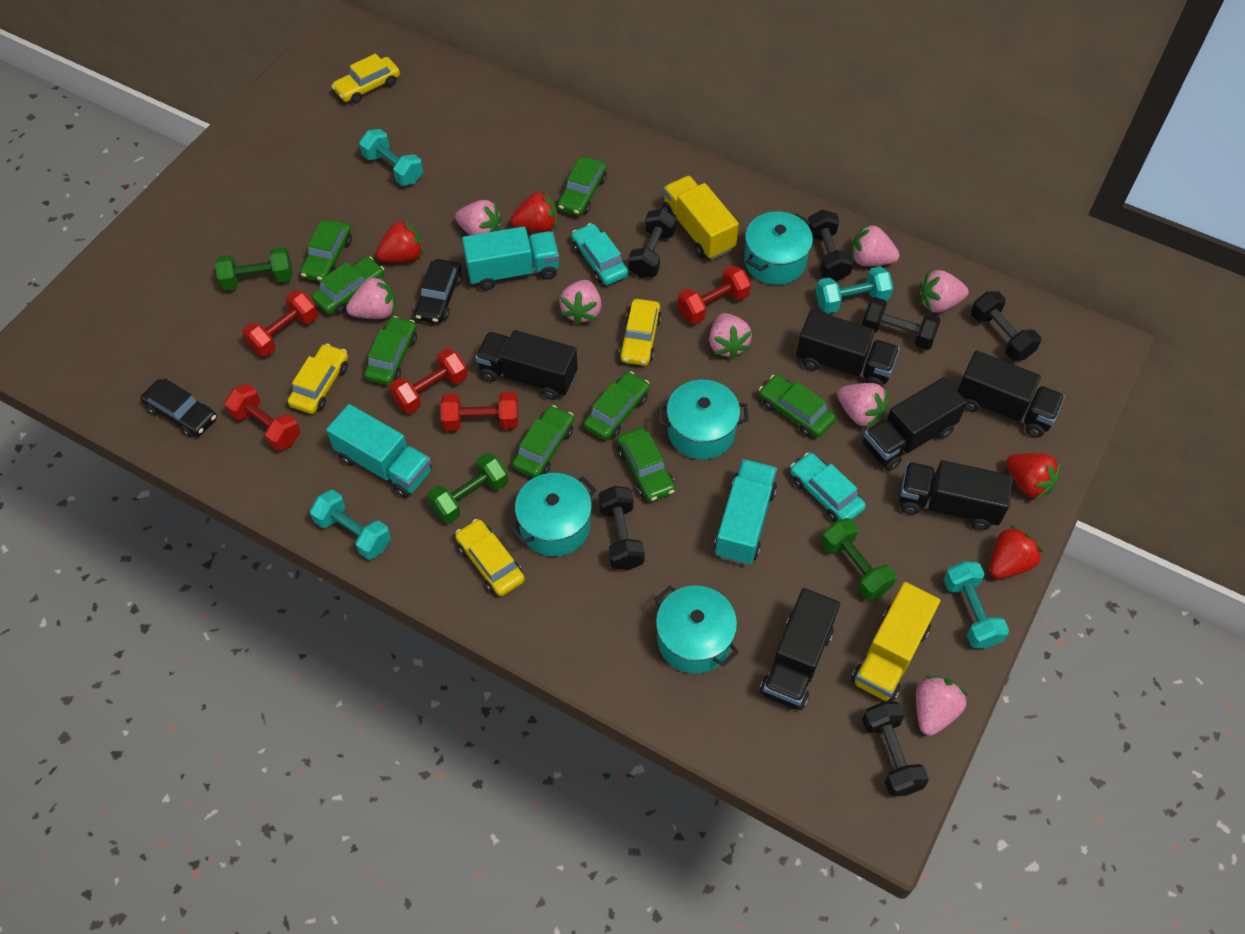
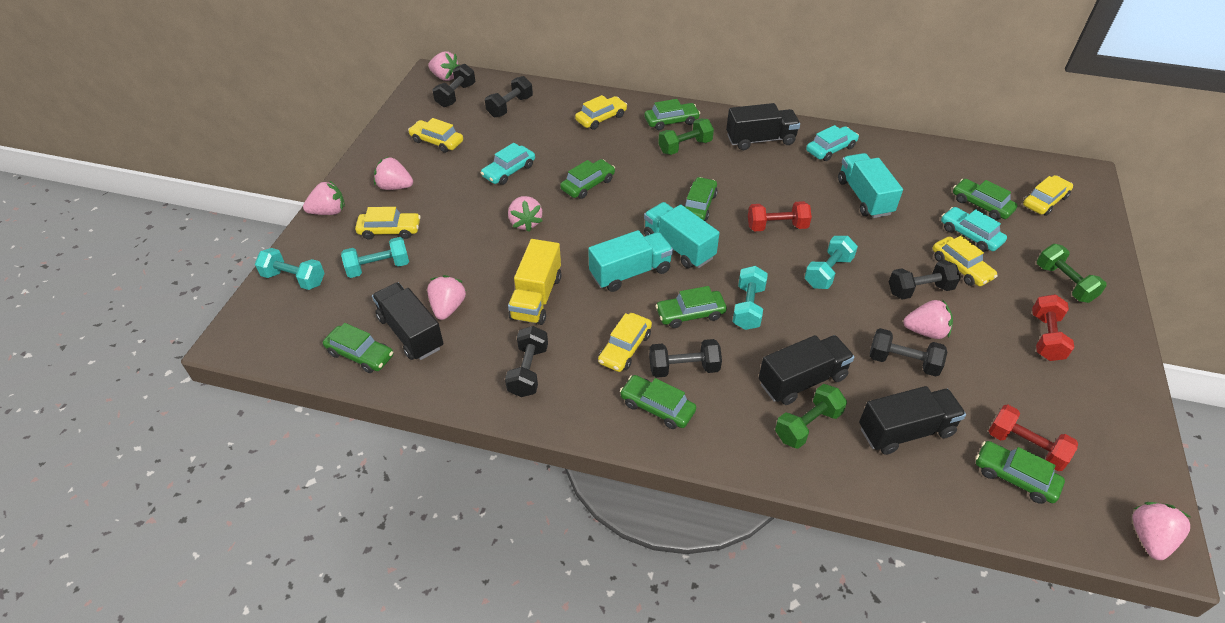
black car: [141,378,217,437] [414,259,462,324] = 2 -> none = 0
black truck: [475,330,578,400] [760,588,840,710] [796,310,900,387] [862,377,967,471] [899,460,1013,530] [958,350,1065,438] = 6 -> [372,282,443,360] [726,103,800,150] [759,335,854,405] [859,386,966,455] = 4
pink strawberry: [346,275,396,319] [455,200,502,235] [559,280,602,325] [709,313,752,360] [837,383,888,428] [851,224,900,266] [916,676,968,736] [919,270,969,313] = 8 -> [303,180,345,215] [374,156,413,190] [427,275,466,320] [428,52,459,81] [508,196,542,232] [903,299,953,339] [1132,502,1191,560] = 7
red dumbbell: [225,384,300,451] [242,290,318,357] [389,348,468,414] [440,392,519,431] [677,266,751,324] = 5 -> [748,201,812,231] [989,405,1078,471] [1032,294,1074,361] = 3
red strawberry: [376,219,424,262] [510,191,557,233] [989,525,1043,579] [1006,453,1061,500] = 4 -> none = 0
turquoise car: [571,223,628,285] [790,452,866,522] = 2 -> [481,143,535,185] [806,125,859,161] [941,207,1007,252] = 3
turquoise pot: [510,473,596,556] [655,585,739,674] [658,380,749,460] [744,211,813,285] = 4 -> none = 0
yellow car: [288,343,348,414] [331,53,400,104] [455,519,525,596] [619,299,662,365] = 4 -> [355,207,421,240] [408,118,463,153] [575,95,627,130] [598,313,652,372] [933,236,998,286] [1023,175,1073,216] = 6
yellow truck: [662,176,739,260] [851,582,941,702] = 2 -> [508,239,561,325] = 1

